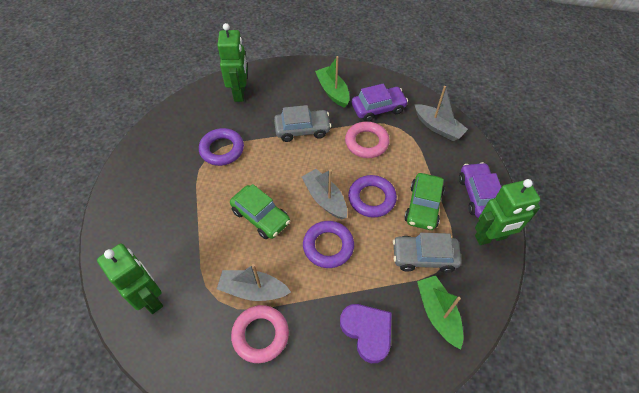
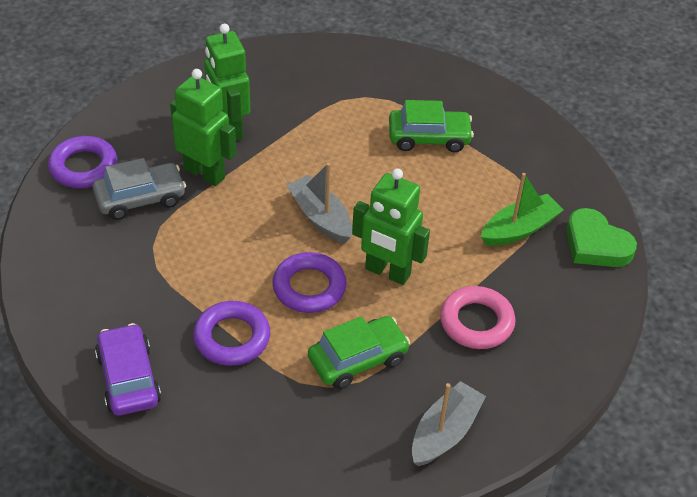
green boat: [315,56,350,108] [417,275,463,349] = 2 -> [481,173,563,246] = 1
green heart: none = 0 -> [566,208,637,267] = 1
grey boat: [217,264,291,301] [302,169,347,219] [415,86,468,141] = 3 -> [287,163,352,244] [412,381,486,466] = 2
grey car: [274,105,331,142] [393,233,462,273] = 2 -> [93,158,186,220] = 1
pink ring: [231,305,289,363] [345,122,390,158] = 2 -> [440,286,515,349] = 1
purple car: [352,84,408,122] [459,162,501,218] = 2 -> [95,323,161,415] = 1
purple heart: [340,304,392,363] = 1 -> none = 0

